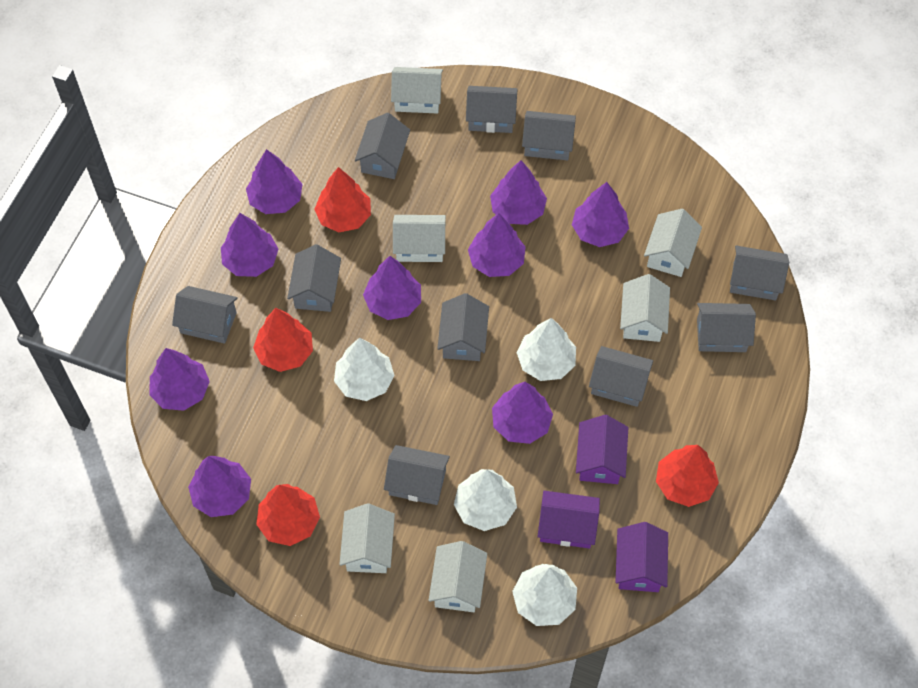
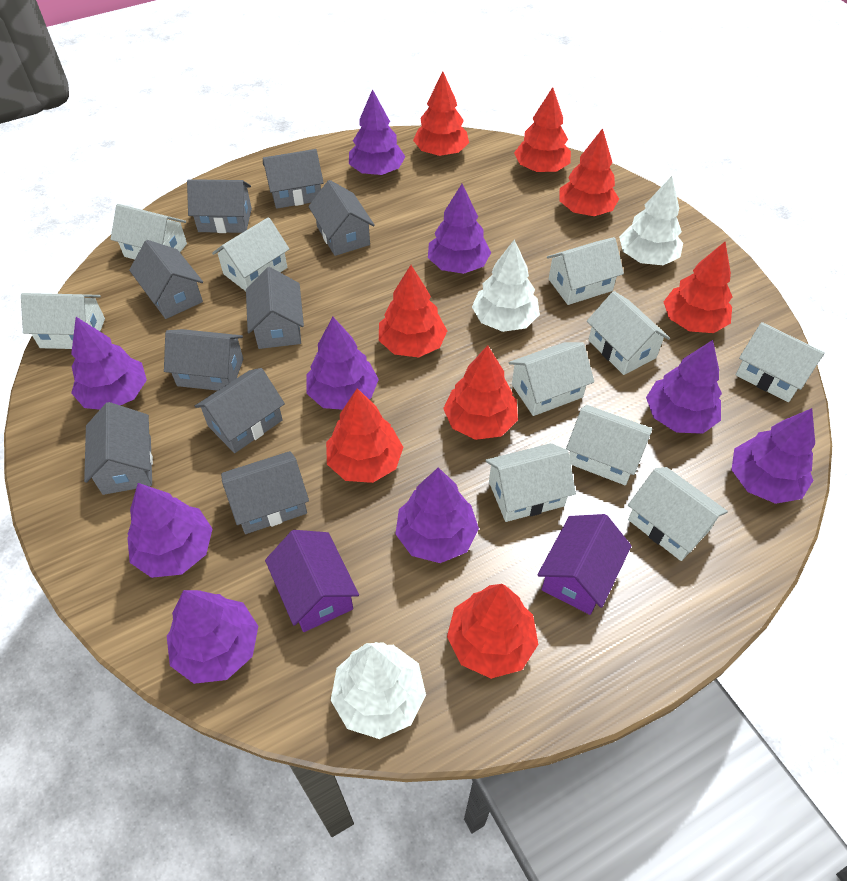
grey house: [172,286,238,344] [287,244,341,312] [355,113,410,179] [384,445,450,505] [437,293,489,361] [466,86,518,133] [522,111,576,160] [589,346,653,407] [697,303,756,352] [730,246,789,300] = 10 -> [84,402,153,495] [129,240,203,319] [164,329,243,391] [187,179,252,233] [195,368,285,453] [221,451,309,534] [246,267,304,349] [263,149,324,209] [308,180,375,256] = 9
purple house: [537,491,600,549] [576,415,628,484] [615,522,668,592] = 3 -> [265,530,359,632] [537,514,631,615] = 2
red tree: [253,308,313,372] [256,484,320,546] [314,167,371,232] [656,445,719,507] = 4 -> [326,388,403,483] [379,265,447,357] [413,71,469,156] [443,345,518,440] [447,584,538,679] [514,87,571,173] [559,128,619,216] [664,242,732,333] = 8
white house: [339,503,395,573] [391,67,443,114] [393,215,446,262] [429,541,487,612] [620,274,670,342] [644,209,702,277] = 6 -> [21,293,105,349] [111,204,187,260] [212,217,289,291] [485,443,576,522] [508,342,594,416] [547,237,624,305] [566,405,652,485] [587,291,670,375] [628,467,728,561] [736,322,825,402] = 10
white tree: [334,338,395,401] [454,469,517,531] [512,564,577,626] [516,318,576,381] = 4 -> [331,642,426,739] [472,239,540,332] [619,176,683,265] = 3

